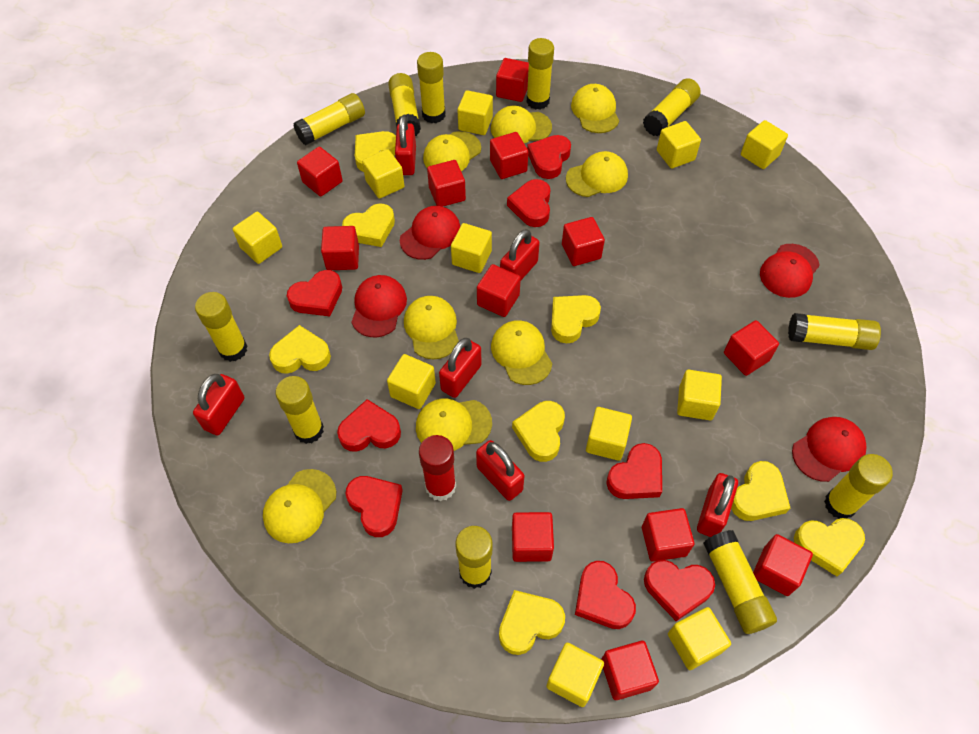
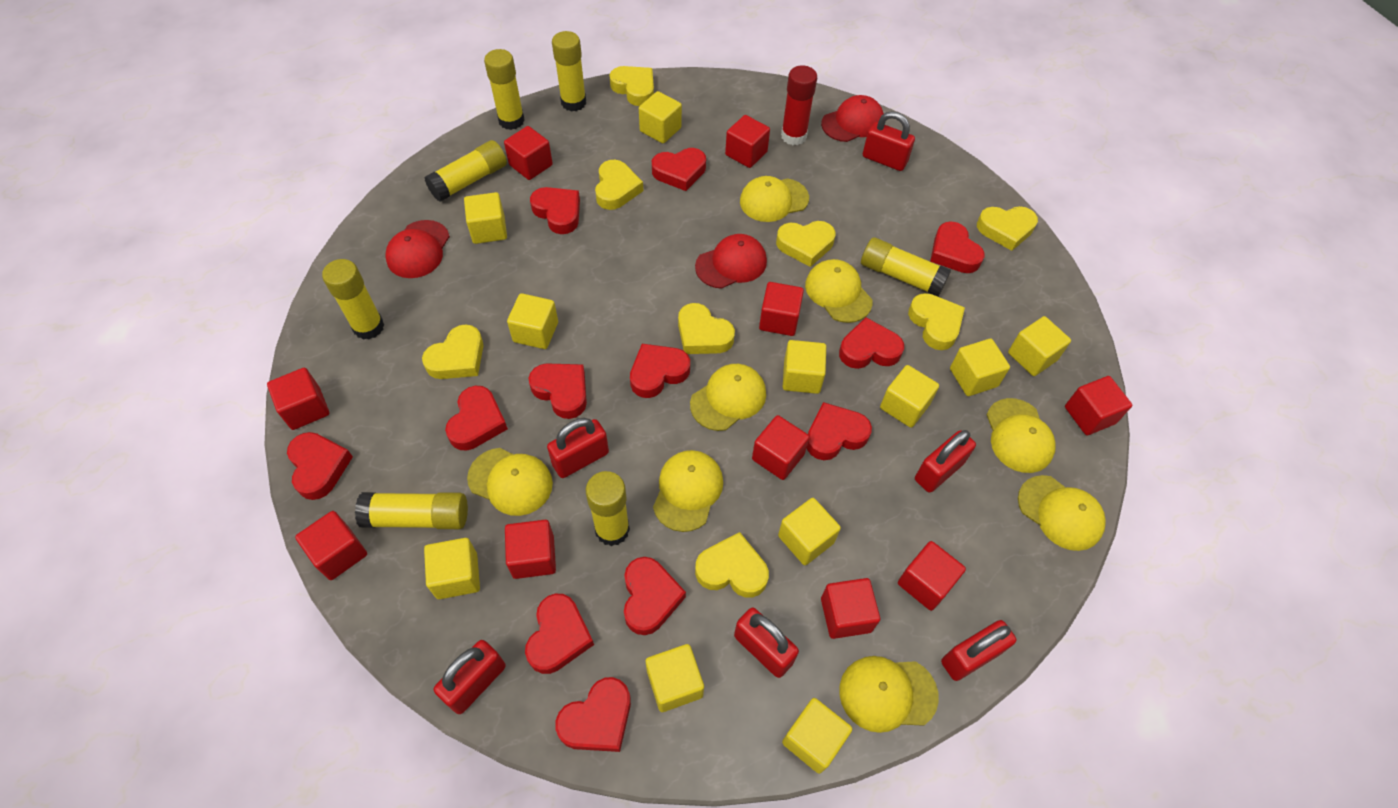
red cap: [352,275,407,337] [400,206,460,260] [760,244,820,298] [792,417,867,482] = 4 -> [385,220,450,278] [695,234,767,289] [821,95,884,142] = 3
red cube: [297,147,343,197] [321,226,359,270] [427,160,466,207] [477,264,521,317] [490,132,528,179] [496,58,529,102] [512,512,554,562] [562,217,605,266] [601,641,659,700] [642,508,694,562] [724,320,779,376] [753,534,813,596] = 12 -> [267,368,329,430] [295,511,367,580] [504,126,553,180] [505,520,556,579] [725,115,770,168] [752,415,809,480] [759,282,804,336] [821,578,880,639] [898,541,966,611] [1065,376,1132,435] = 10
red heart: [287,270,342,317] [337,399,401,452] [346,476,403,537] [507,179,550,227] [527,135,571,179] [575,561,636,629] [606,443,662,499] [644,560,715,621] = 8 -> [287,432,353,500] [445,386,508,450] [525,594,594,674] [528,364,587,419] [530,187,580,234] [555,677,631,752] [624,557,686,635] [630,344,690,398] [652,148,706,191] [807,402,872,460] [839,317,904,369] [930,221,984,273] = 12
yellow glue stick: [195,292,247,362] [275,376,324,444] [293,93,365,145] [388,73,421,136] [417,52,445,123] [455,526,493,589] [527,38,554,110] [643,78,701,136] [703,530,777,634] [788,313,881,350] [824,454,893,519] = 11 -> [322,259,384,340] [355,492,468,529] [424,140,507,202] [484,49,525,130] [552,31,586,112] [586,471,630,546] [861,237,951,297] = 7

